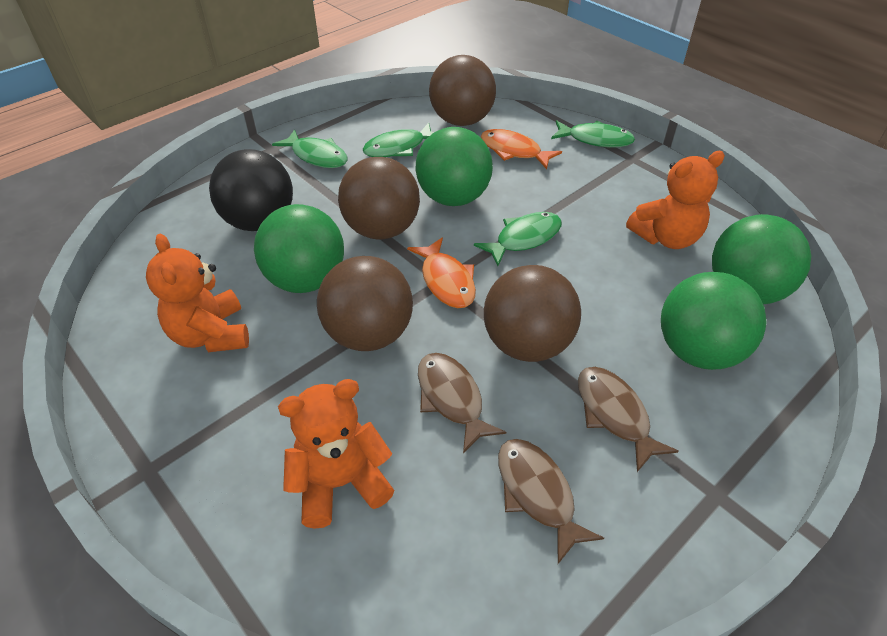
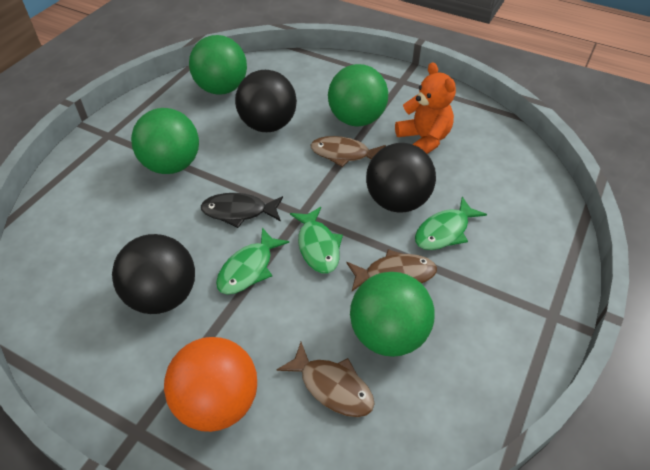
black ball: [209,149,293,231] = 1 -> [112,234,195,314] [235,70,297,132] [366,143,436,212] = 3
black fish: none = 0 -> [201,193,283,228] = 1
brown ball: [317,256,413,351] [338,157,420,239] [429,55,496,126] [484,265,581,362] = 4 -> none = 0
green fish: [272,129,348,168] [363,123,433,157] [474,212,562,266] [551,120,635,147] = 4 -> [216,228,289,294] [290,207,343,273] [415,197,487,250] = 3
orange ball: none = 0 -> [164,337,257,432] = 1
orange fish: [407,238,476,308] [481,129,562,169] = 2 -> none = 0
orange teddy bear: [146,234,249,352] [278,379,394,529] [626,151,725,249] = 3 -> [395,62,456,154] = 1

